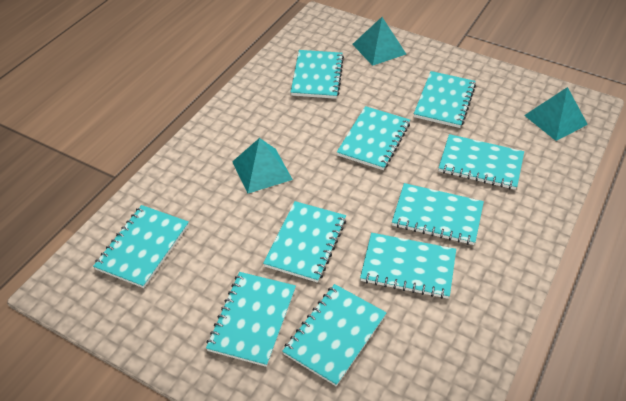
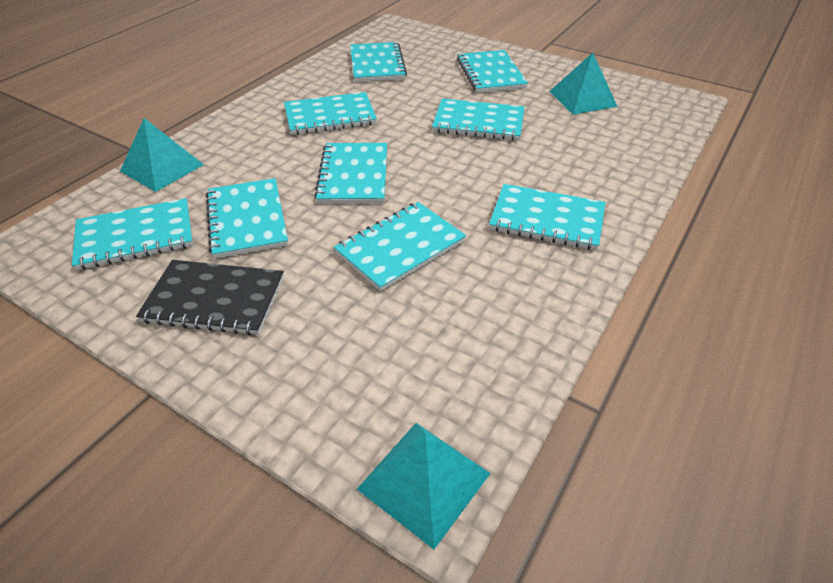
black notebook: none = 0 -> [136,260,284,335] = 1
turquoise notebook: [93,205,189,288] [206,272,296,367] [263,201,346,283] [282,284,386,386] [291,50,344,99] [337,106,410,170] [360,233,456,299] [392,183,484,245] [414,71,476,128] [438,134,524,190] = 10 -> [72,198,193,270] [206,178,288,259] [284,92,377,135] [314,143,387,204] [334,202,466,291] [350,42,407,82] [432,99,525,141] [457,50,528,93] [489,184,606,250] = 9

